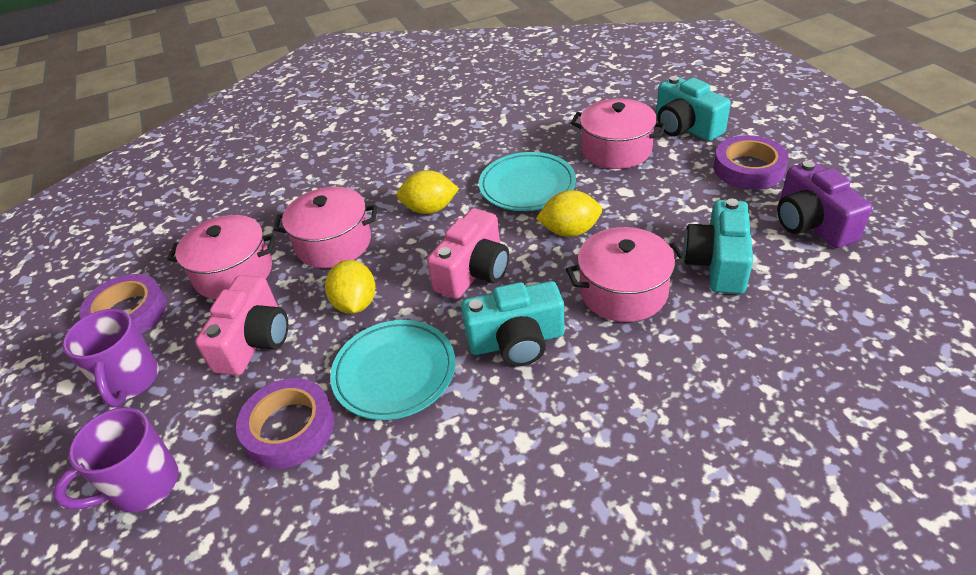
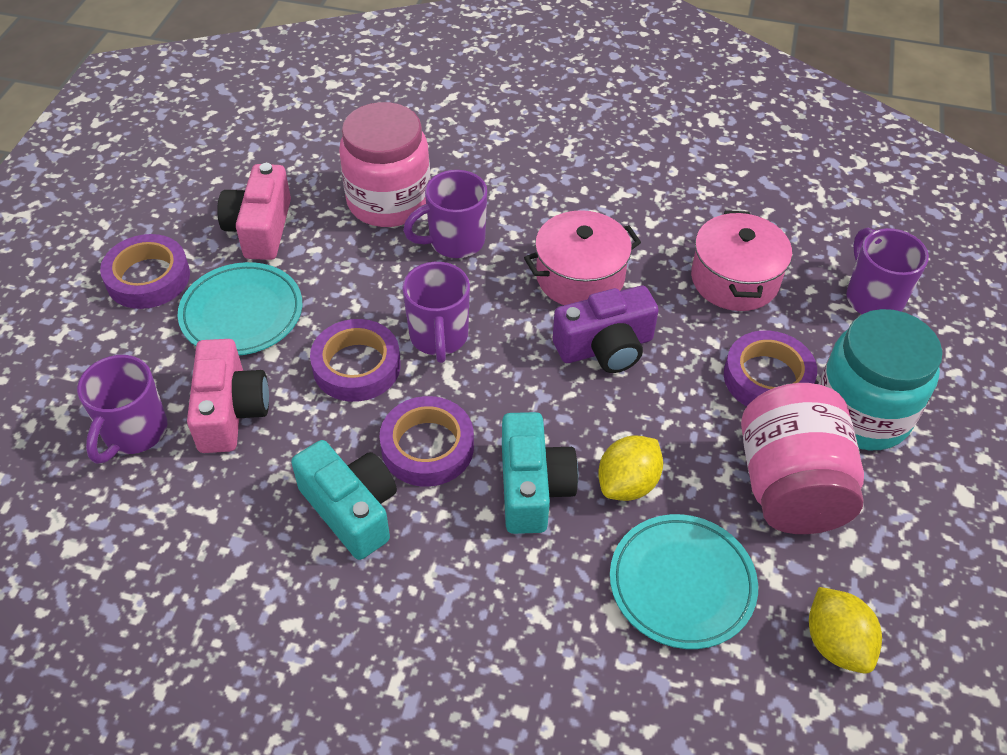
pink jar: none = 0 -> [339,102,431,227] [741,383,864,534] = 2
pink pot: [167,215,276,300] [273,187,377,268] [566,227,686,322] [570,98,666,169] = 4 -> [524,210,641,305] [691,211,792,311] = 2
purple mug: [53,407,178,512] [62,309,159,407] = 2 -> [77,355,167,464] [402,262,470,363] [403,170,487,258] [846,228,929,314] = 4
purple tape: [79,274,167,334] [236,378,334,469] [713,135,789,189] = 3 -> [100,234,190,309] [310,319,401,402] [379,396,474,487] [724,330,817,406] = 4
turquoise camera: [461,281,565,366] [656,76,731,141] [683,199,753,294] = 3 -> [291,440,397,560] [502,412,579,534] = 2
turquoise jar: none = 0 -> [819,309,942,450] = 1
yellow lemon: [325,260,376,314] [397,170,459,214] [536,190,602,237] = 3 -> [598,435,663,501] [809,587,882,674] = 2

